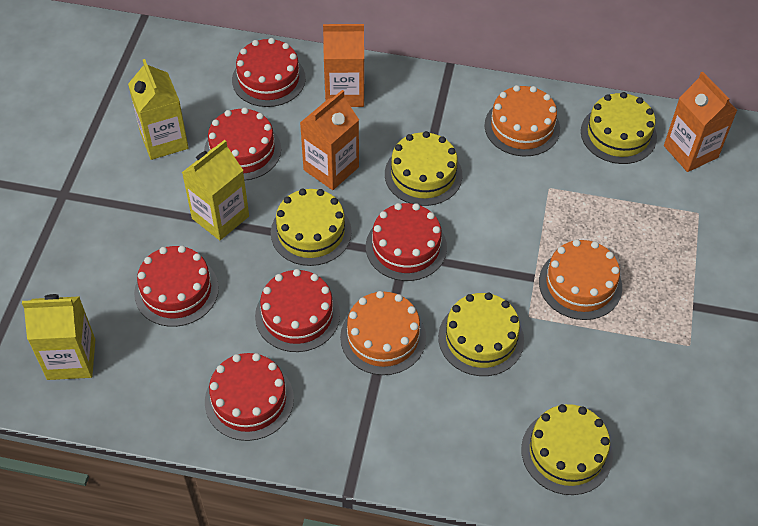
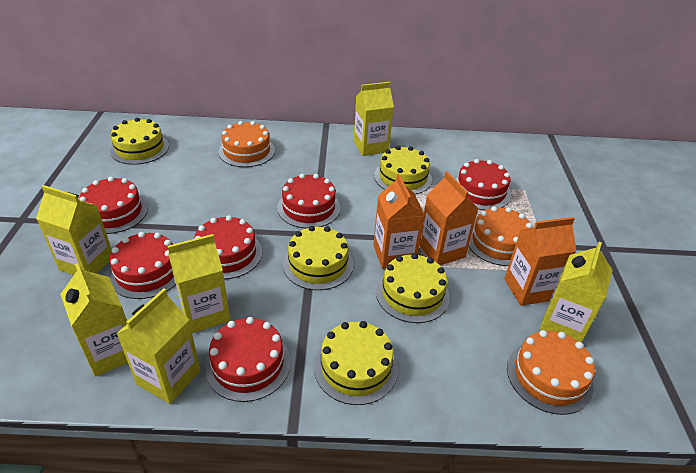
yellow carton: [22,294,95,380] [128,59,189,160] [182,140,249,240] = 3 -> [36,185,112,275] [60,263,128,377] [116,288,201,404] [168,234,230,333] [354,82,394,156] [540,242,613,342] = 6

